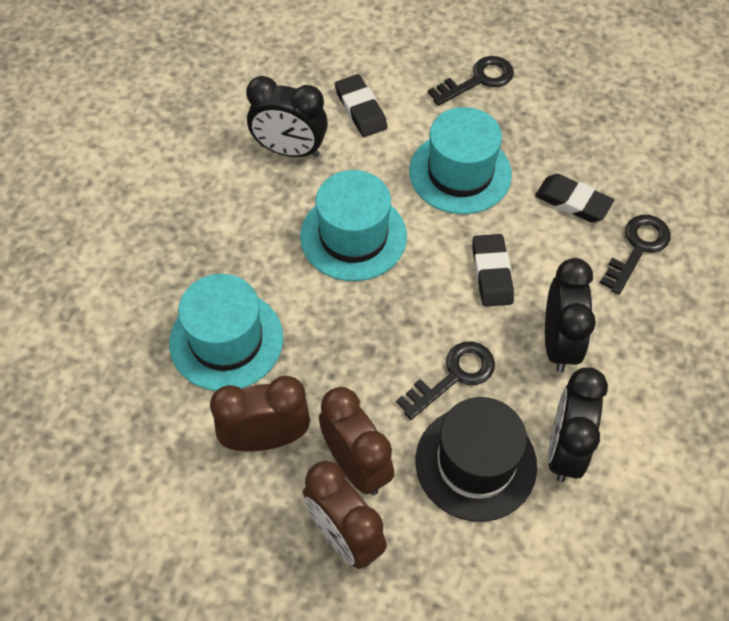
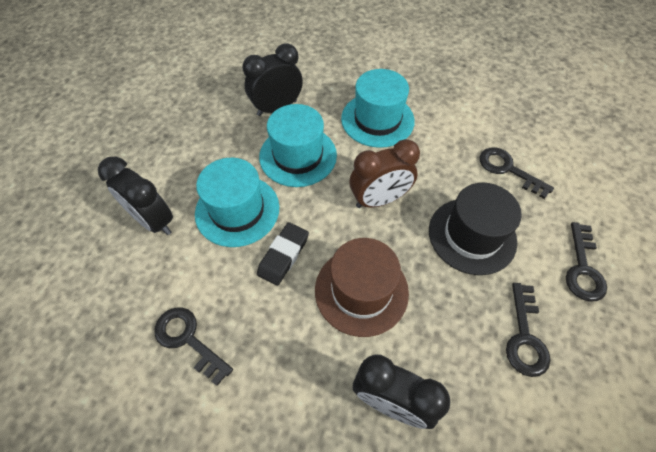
black eraser: [335,74,388,137] [473,234,514,307] [535,174,614,222] = 3 -> [257,222,309,286] = 1
black key: [396,341,495,420] [428,56,514,106] [600,215,671,295] = 3 -> [154,307,233,386] [480,147,554,199] [506,283,550,377] [566,222,607,301] = 4
brown clock: [210,376,310,452] [303,461,387,569] [319,387,394,495] = 3 -> [350,139,420,208] = 1
brown hat: none = 0 -> [315,238,409,337] = 1

